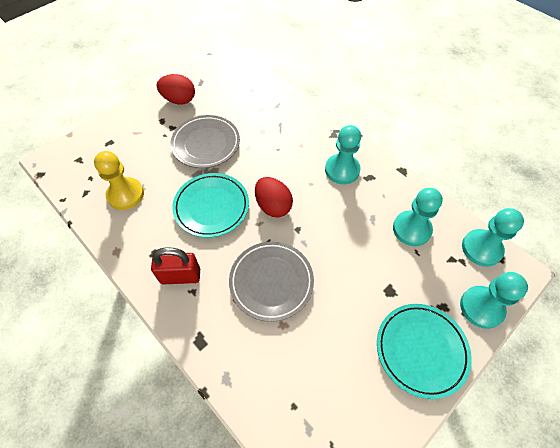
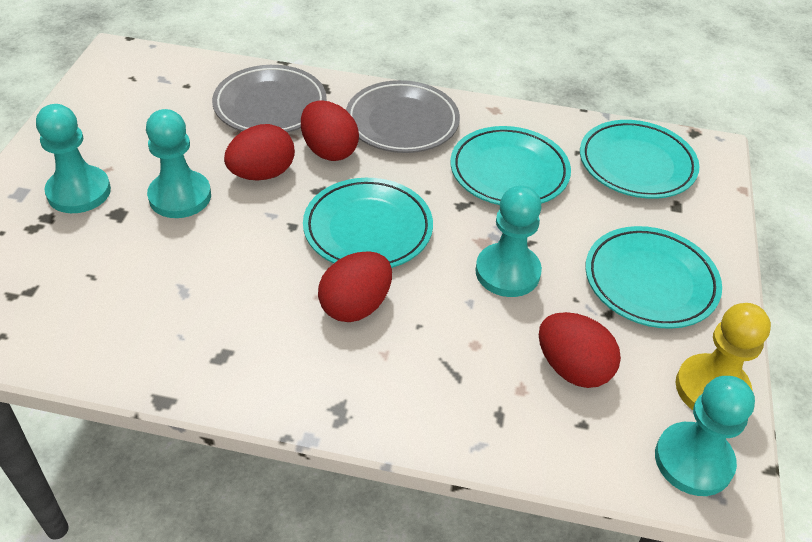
red egg: [157,74,195,104] [255,177,293,217] = 2 -> [224,124,295,181] [301,100,359,161] [318,251,392,322] [539,312,621,388] = 4
red padlock: [151,247,200,285] = 1 -> none = 0
turquoise plate: [172,173,249,238] [377,304,472,399] = 2 -> [303,178,433,268] [450,126,571,205] [580,120,699,199] [585,226,722,329] = 4

